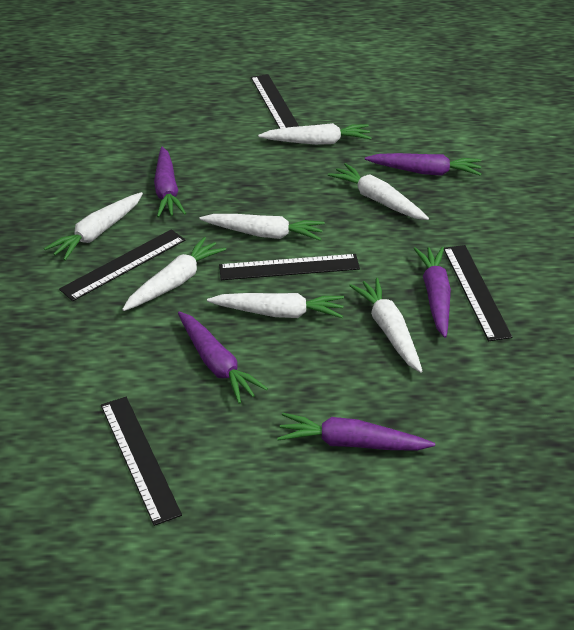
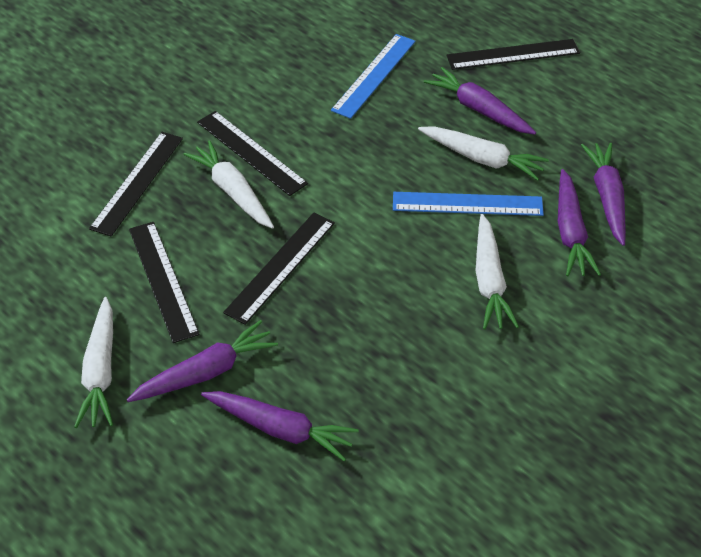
blue ruler: none = 0 -> [331,34,416,119] [393,192,544,216] = 2
white carrot: [44,192,143,261] [122,237,226,311] [199,214,325,241] [207,293,344,318] [258,123,372,145] [328,163,429,220] [349,278,423,373] = 7 -> [74,297,113,428] [184,140,274,229] [418,126,549,181] [475,214,519,330] = 4

